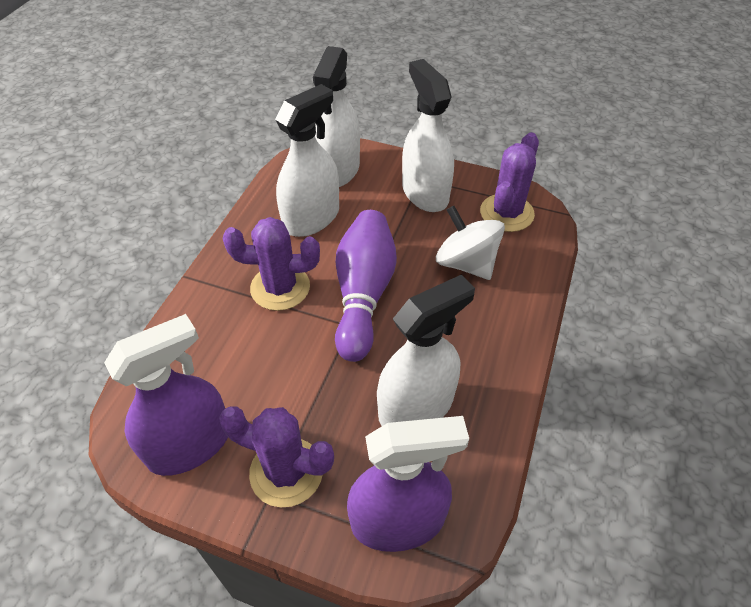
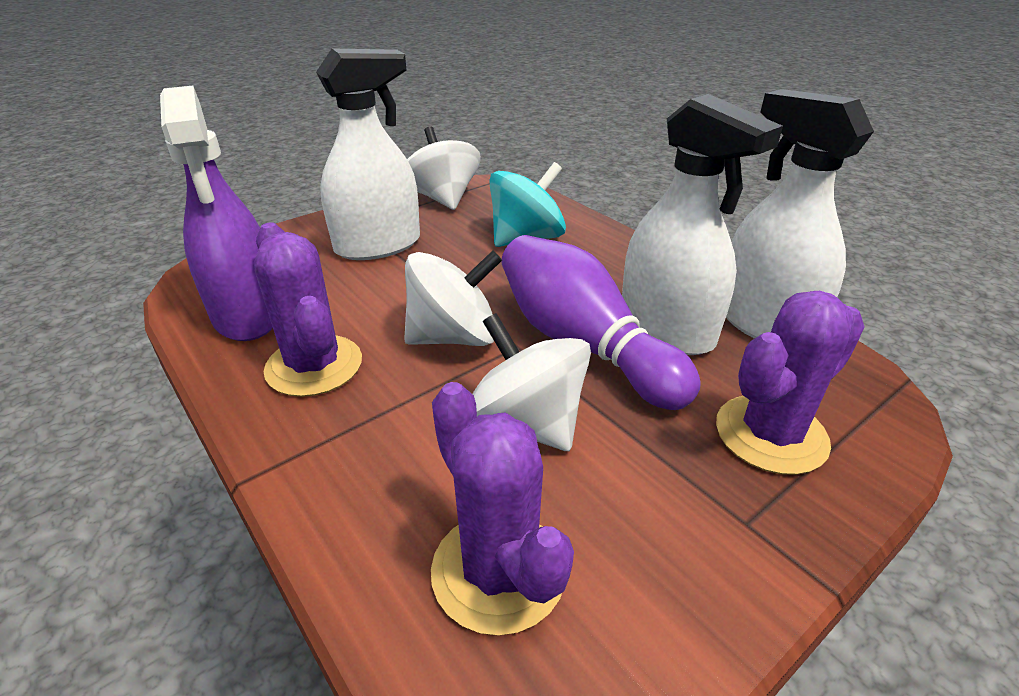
purple spray bottle: [104,314,228,476] [347,416,469,552] = 2 -> [160,86,273,341] = 1
turquoise spinning top: none = 0 -> [489,162,566,247] = 1
white spinning top: [436,206,505,280] = 1 -> [404,250,502,346] [407,126,481,210] [473,313,591,451] = 3
white spray bottle: [275,84,339,237] [313,46,360,187] [377,274,475,426] [402,59,454,212] = 4 -> [316,49,420,260] [622,94,783,355] [726,89,874,339] = 3

